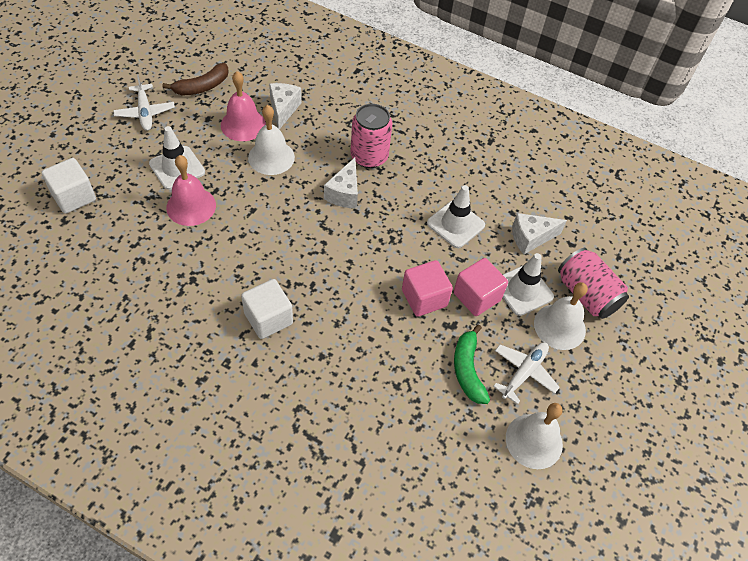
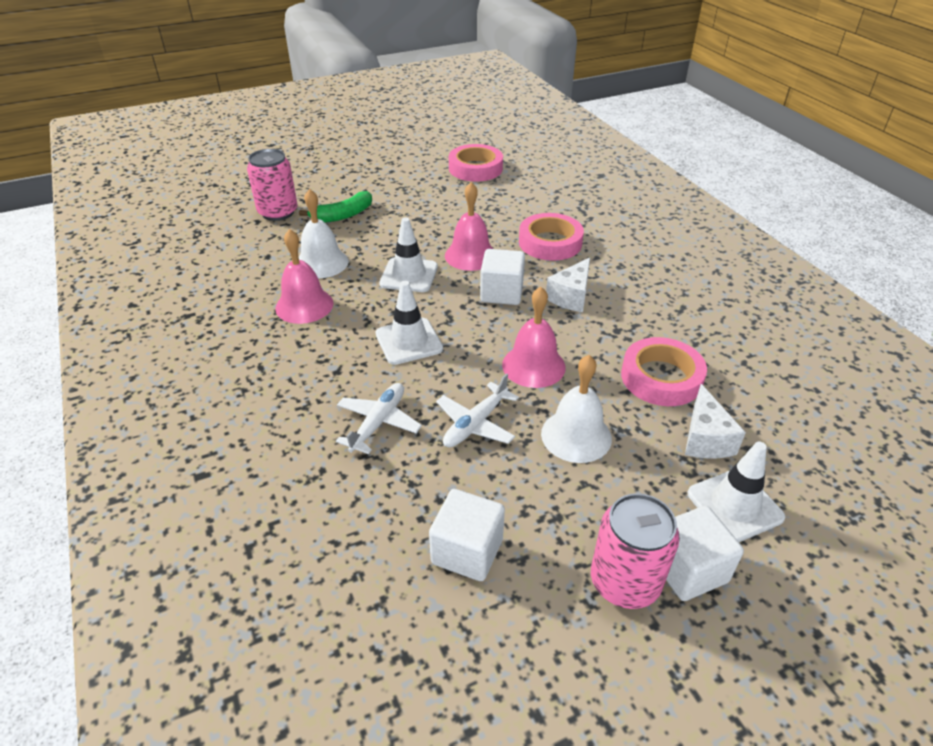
brown banana: [163,63,229,96] = 1 -> none = 0
pink bell: [166,155,216,226] [221,71,266,141] = 2 -> [275,229,333,324] [445,182,493,271] [502,287,566,388] = 3
pink cube: [402,260,453,317] [453,258,508,316] = 2 -> none = 0
pink tape: none = 0 -> [449,144,503,182] [519,213,584,261] [621,337,707,406] = 3
white bell: [248,105,295,175] [506,403,563,469] [534,282,588,350] = 3 -> [299,189,349,278] [541,355,612,463] = 2
white cheese: [269,83,302,130] [324,158,358,209] [512,213,567,254] = 3 -> [546,258,590,312] [685,384,746,458] = 2
white cube: [42,158,96,214] [241,279,293,339] = 2 -> [429,489,505,581] [480,249,525,305] [666,506,744,601] = 3

